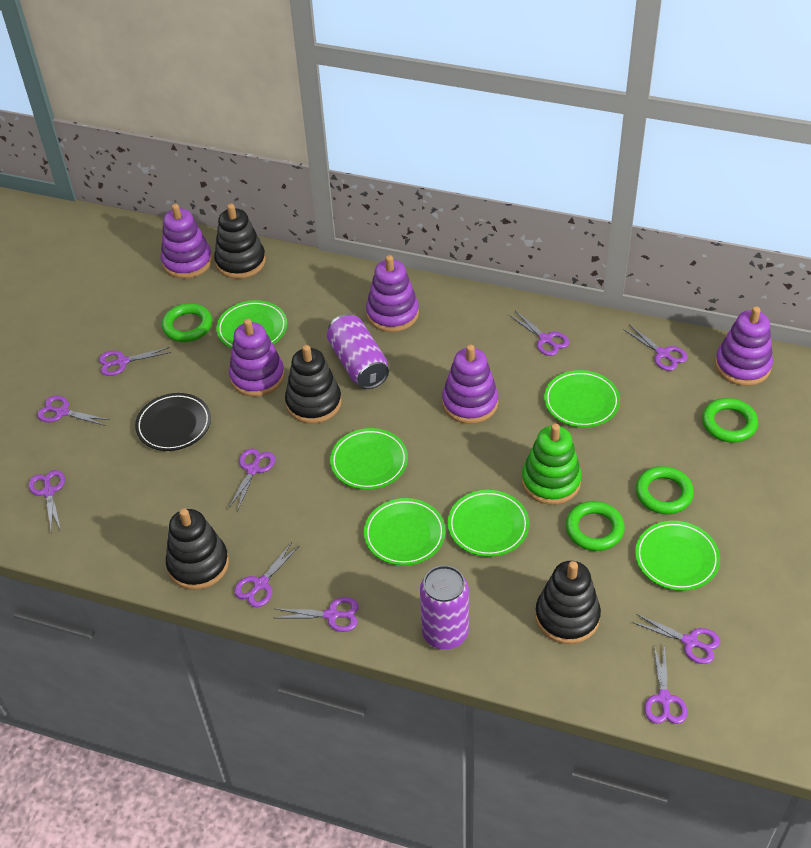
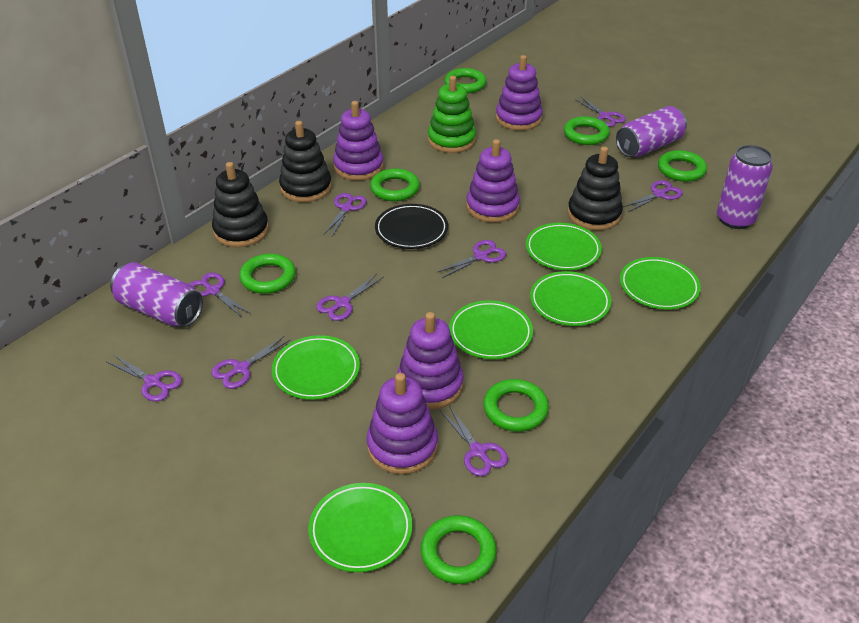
black stacking toy: [166,509,229,590] [214,204,266,279] [285,345,342,424] [535,561,601,644] = 4 -> [212,162,269,247] [279,121,332,202] [567,146,623,230] = 3
green ring: [162,303,212,342] [566,501,625,551] [636,466,694,514] [702,398,758,443] = 4 -> [239,254,296,294] [370,168,420,201] [420,515,496,584] [445,68,486,93] [483,379,549,432] [564,116,610,145] [658,150,707,182] = 7
purple can: [327,314,389,389] [420,565,469,650] = 2 -> [110,262,203,327] [616,106,687,157] [717,145,773,229] = 3
purple scissors: [29,470,65,531] [37,396,110,426] [99,347,171,376] [228,448,275,511] [234,542,299,607] [275,597,359,632] [509,310,569,356] [623,325,688,371] [632,614,720,664] [644,644,687,724] = 10 -> [106,354,182,402] [190,273,249,317] [211,335,291,389] [316,274,383,321] [324,193,367,236] [438,240,506,278] [440,406,508,476] [575,97,626,127] [623,180,683,212] = 9

